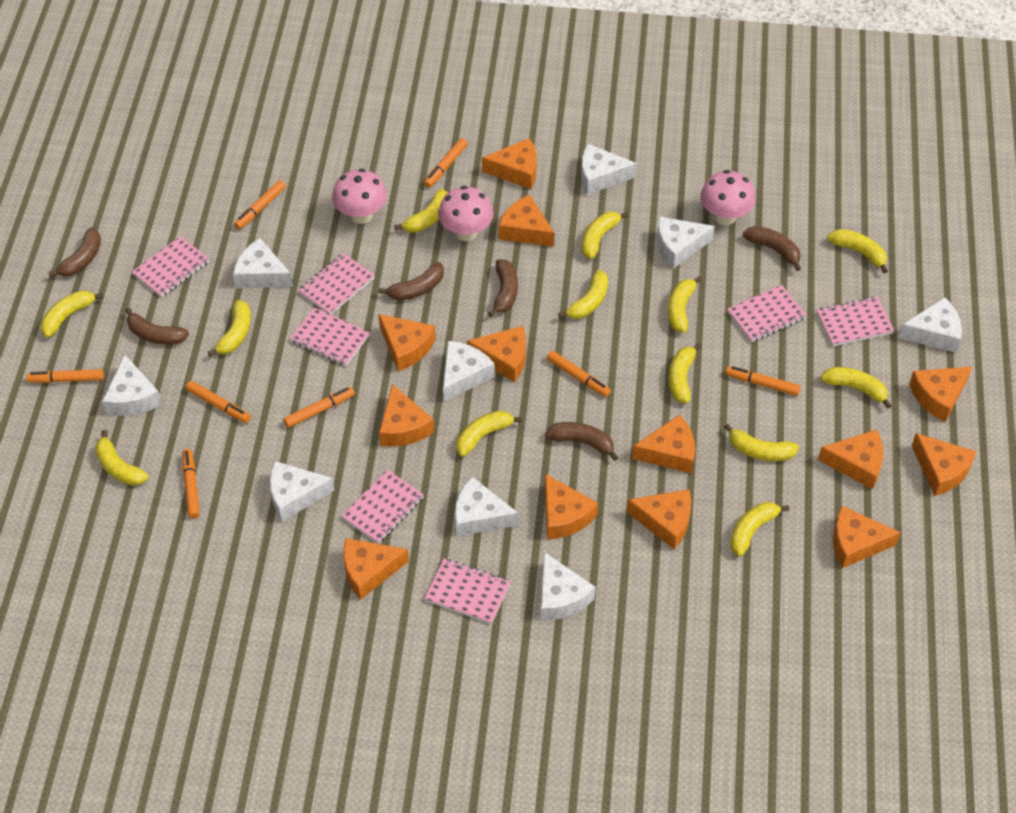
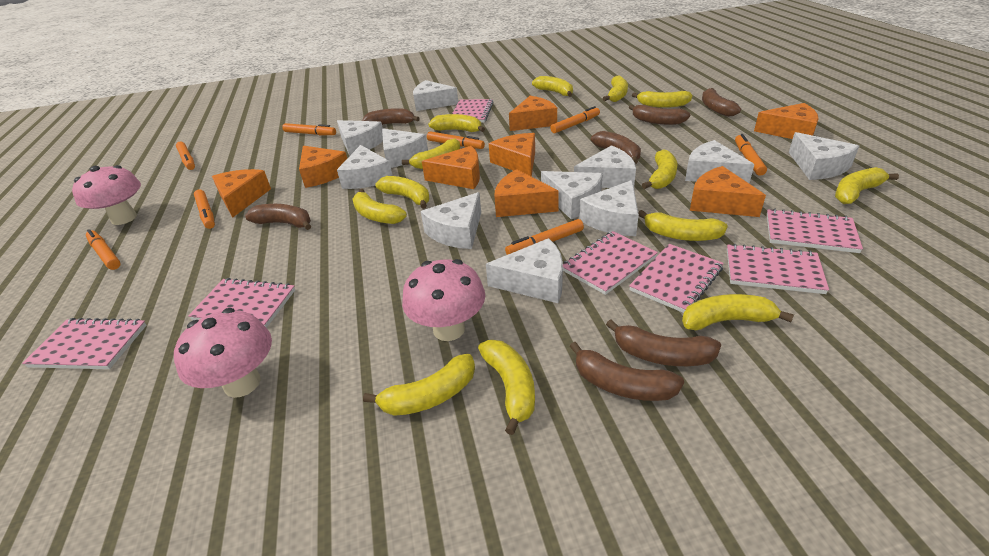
brown banana: [48,228,101,277] [125,307,189,345] [378,262,444,301] [488,259,518,317] [545,422,619,461] [743,226,801,271] = 6 -> [245,204,311,230] [362,108,420,125] [569,342,684,401] [591,131,641,164] [606,320,721,366] [629,105,690,125] [702,88,741,117] = 7
orange cheese: [343,538,409,600] [378,314,436,371] [379,384,435,447] [467,326,526,382] [482,138,537,189] [499,195,554,247] [545,474,598,540] [627,489,691,549] [632,414,695,473] [818,429,883,489] [833,506,901,568] [909,367,972,422] [912,433,977,496] = 13 -> [212,169,271,218] [299,146,347,188] [422,146,480,189] [489,133,535,177] [494,169,559,217] [509,96,557,131] [690,166,766,217] [754,103,819,139] = 8
white cheese: [102,355,162,416] [233,238,293,288] [270,461,335,522] [443,341,495,402] [455,477,518,537] [540,552,596,620] [581,144,637,195] [657,217,715,269] [898,297,962,353] = 9 -> [337,120,383,156] [337,145,392,189] [382,129,428,168] [413,80,458,111] [421,192,481,249] [486,238,563,303] [541,171,603,219] [574,145,636,188] [579,180,639,236] [685,140,755,184] [789,132,859,180] = 11

